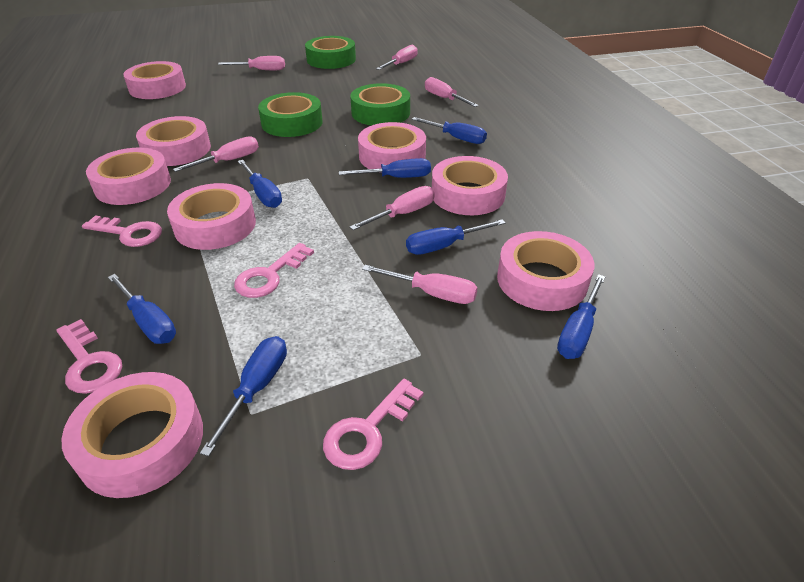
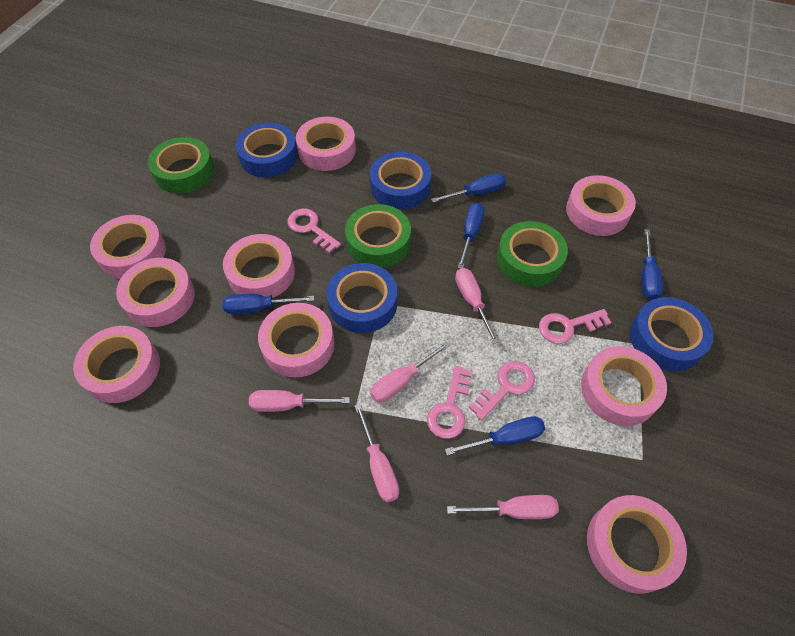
blue screwdriver: [108,274,176,344] [200,336,287,456] [238,160,282,208] [339,158,431,178] [406,219,506,255] [412,117,487,144] [557,274,605,359] = 7 -> [222,294,314,314] [431,173,506,203] [445,416,545,455] [458,203,484,269] [642,229,663,300] = 5
blue tape: none = 0 -> [235,123,298,177] [327,263,397,333] [370,152,431,210] [630,297,713,371] = 4
pink screwdriver: [173,136,259,172] [218,56,285,70] [349,186,435,230] [362,265,478,304] [376,45,418,70] [425,77,479,107] = 6 -> [249,390,350,412] [355,404,399,502] [370,341,450,403] [447,495,559,519] [455,268,499,344] = 5
pink tape: [62,372,203,498] [86,148,171,205] [123,61,186,99] [136,116,211,166] [167,183,256,250] [358,122,426,173] [432,156,508,215] [497,231,594,311] = 8 -> [73,326,160,403] [90,215,166,279] [116,258,195,327] [223,234,295,298] [258,303,335,377] [296,117,356,171] [566,175,636,236] [581,346,667,426] [587,495,687,594] = 9

